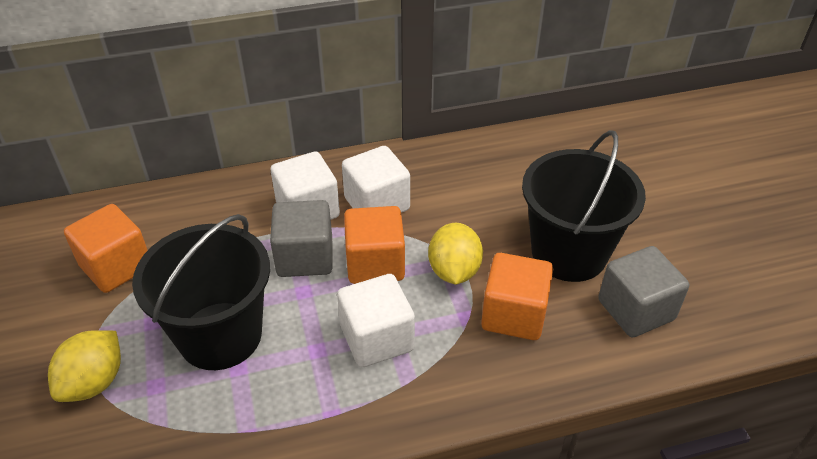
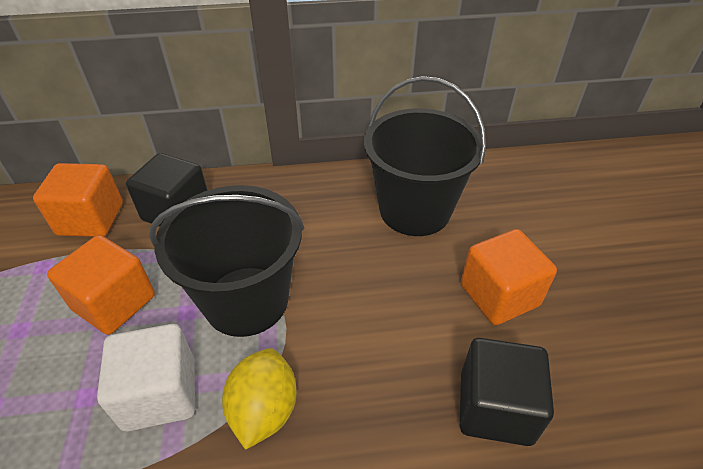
black cube: none = 0 -> [126,153,208,227] [460,338,554,446] = 2
grey cube: [270,200,333,277] [598,246,689,337] = 2 -> none = 0
white cube: [271,151,340,219] [337,274,415,367] [342,146,410,213] = 3 -> [97,324,195,432] = 1
yellow lemon: [48,330,121,402] [428,223,483,285] = 2 -> [222,348,297,450] = 1

